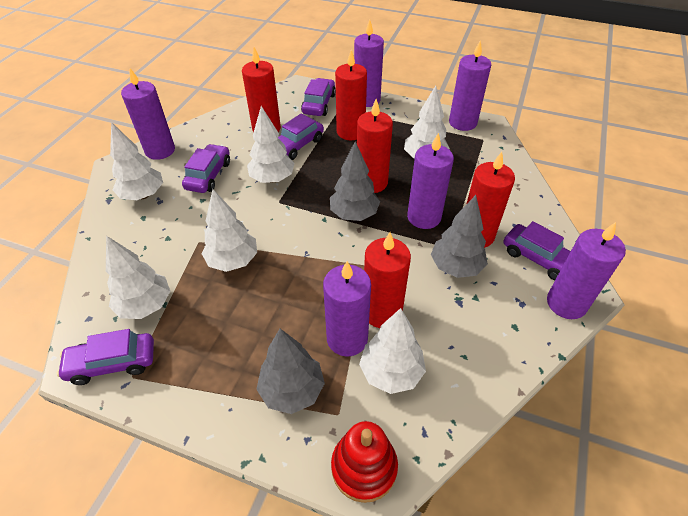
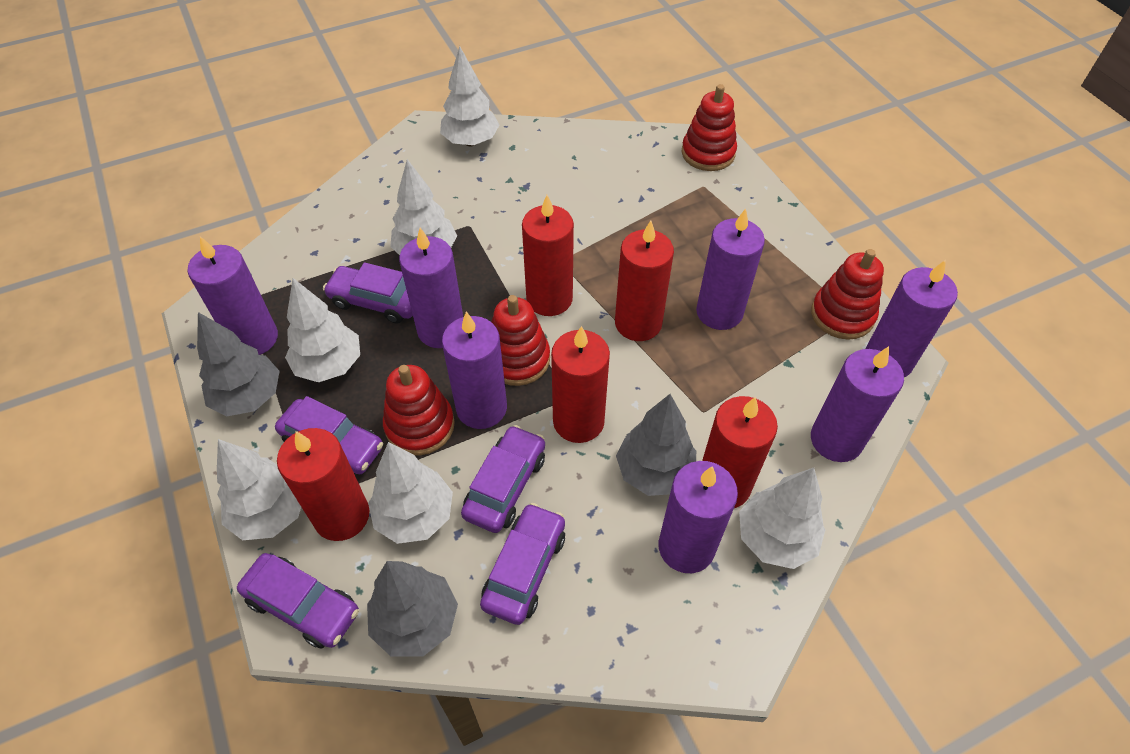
purple candle: [121,68,175,160] [323,261,371,356] [354,20,384,107] [407,132,454,229] [449,40,491,131] [547,222,626,319] = 6 -> [187,236,278,355] [399,228,463,348] [442,311,507,429] [658,461,738,573] [696,208,765,330] [811,346,904,462] [865,260,958,377] = 7
red stacking toy: [331,421,398,503] = 1 -> [383,365,455,455] [491,295,550,386] [682,84,737,171] [811,249,884,340] = 4

